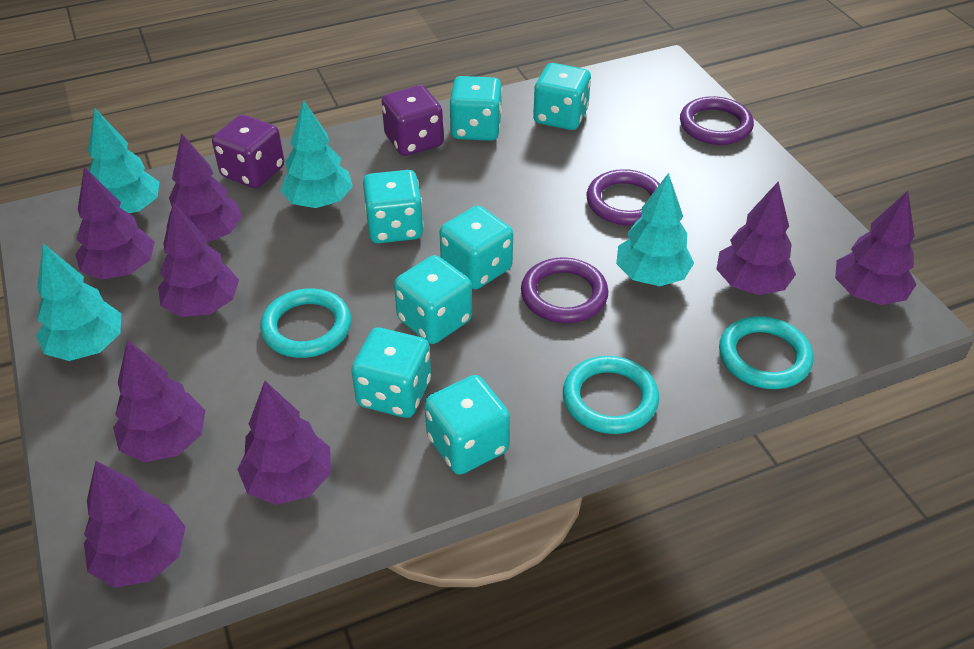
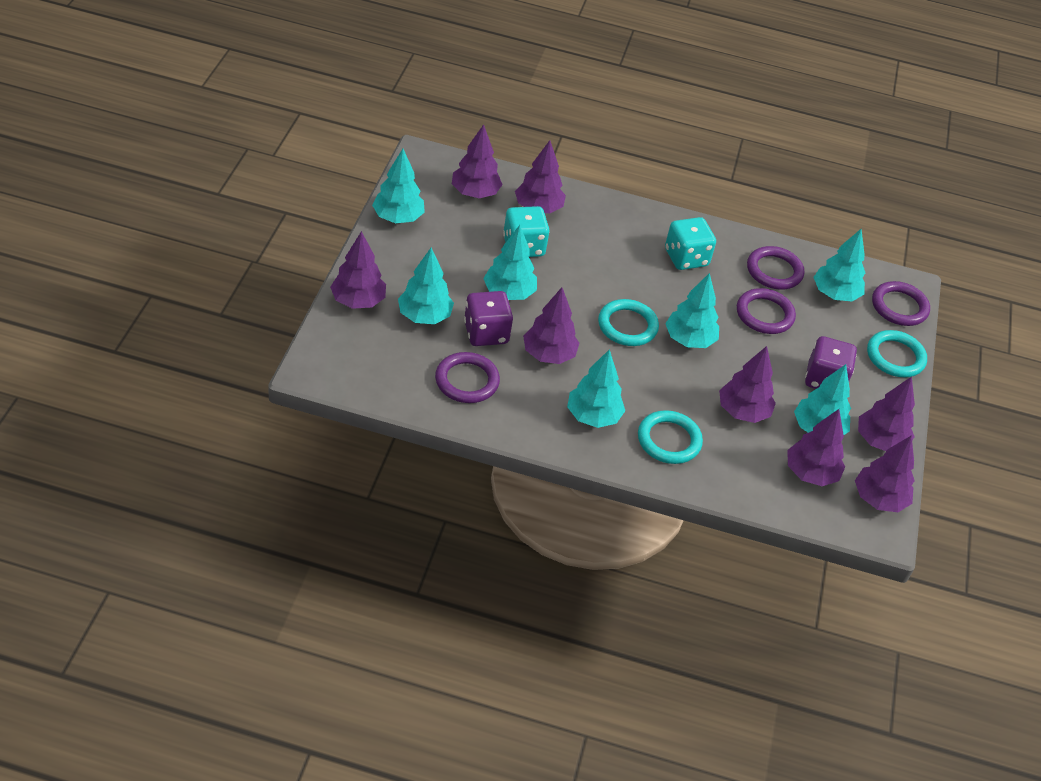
purple ring: [521,257,608,323] [587,169,660,225] [680,96,754,145] = 3 -> [435,352,500,403] [737,288,796,334] [747,246,804,289] [872,281,930,326] = 4
turquoise dice: [351,328,431,418] [363,170,424,243] [394,255,472,344] [425,375,510,475] [439,206,513,290] [450,76,502,141] [533,63,591,130] = 7 -> [503,206,550,257] [665,217,716,270] = 2
turquoise tree: [36,243,122,361] [88,109,159,215] [280,100,353,208] [616,173,694,286] = 4 -> [372,149,425,223] [398,247,454,324] [483,225,537,300] [567,349,625,428] [665,273,719,348] [794,364,851,435] [813,229,865,301] = 7

